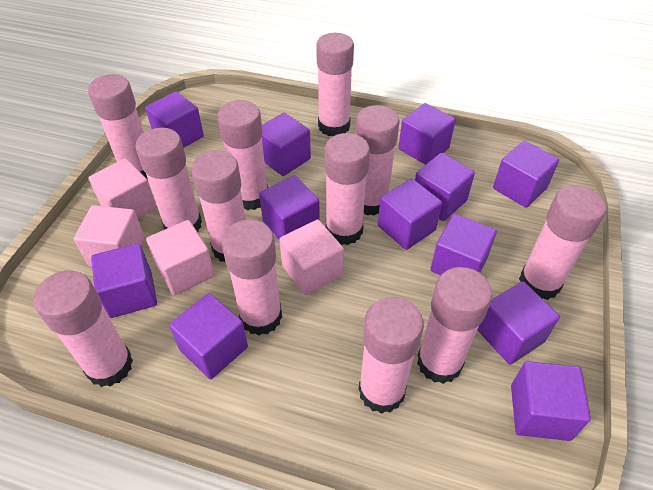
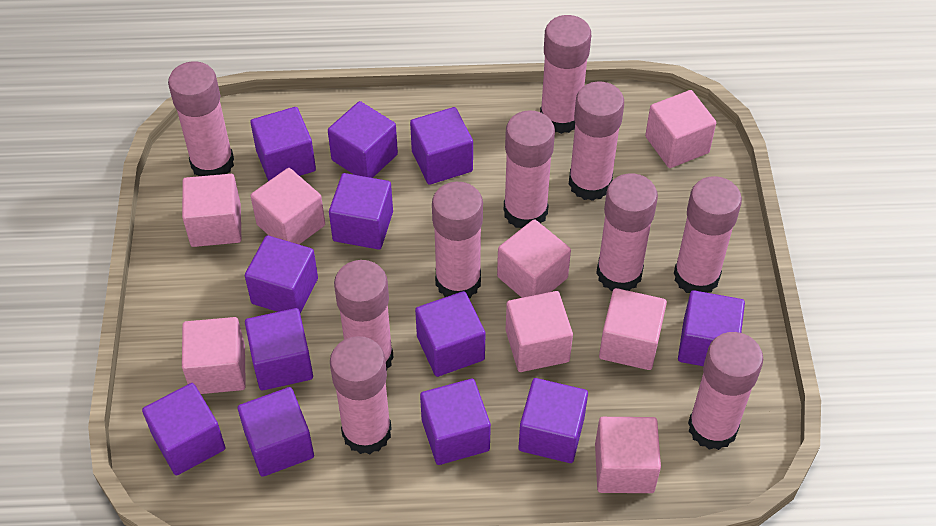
pink cube: [74,205,145,267] [89,158,156,218] [146,220,215,295] [279,219,344,295] = 4 -> [182,174,241,247] [182,317,246,394] [250,168,325,244] [497,219,571,298] [506,291,573,372] [595,417,661,493] [599,288,667,370] [645,90,716,168] = 8
pink glue stick: [33,271,133,387] [88,74,147,178] [135,128,202,232] [191,150,246,263] [217,100,268,210] [222,220,282,335] [316,33,354,136] [324,133,370,245] [355,105,399,216] [358,297,424,414] [417,267,492,384] [519,185,606,300] = 12 -> [168,61,234,176] [330,336,392,454] [334,260,394,371] [432,182,483,298] [504,110,555,229] [540,15,591,134] [569,81,624,201] [596,173,658,291] [674,176,742,293] [688,332,763,450] = 10

